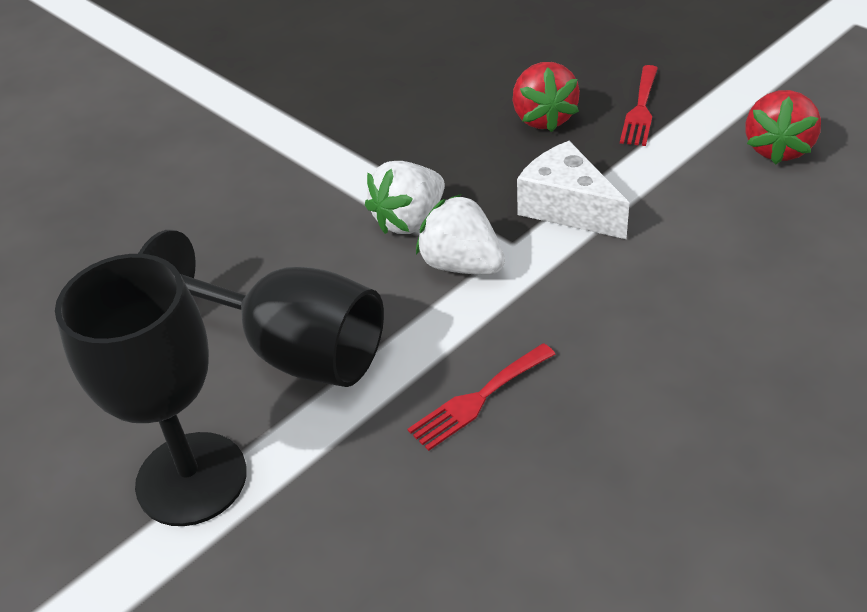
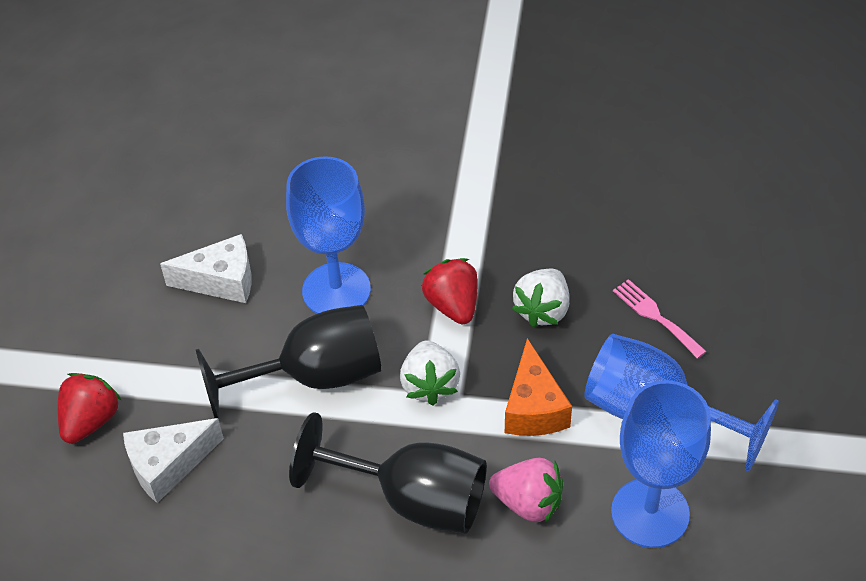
blue goblet: none = 0 -> [286,156,371,314] [584,334,779,472] [611,380,711,548] = 3
orange cheese: none = 0 -> [505,338,572,436] = 1
pink fork: none = 0 -> [613,279,707,359] = 1
pink strawberry: none = 0 -> [489,458,563,523] = 1
red fork: [408,343,555,451] [620,65,658,146] = 2 -> none = 0
white cheese: [517,141,629,239] = 1 -> [123,418,224,503] [160,234,251,303] = 2

